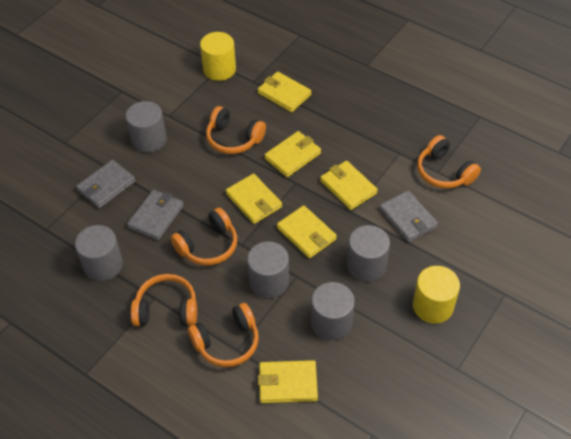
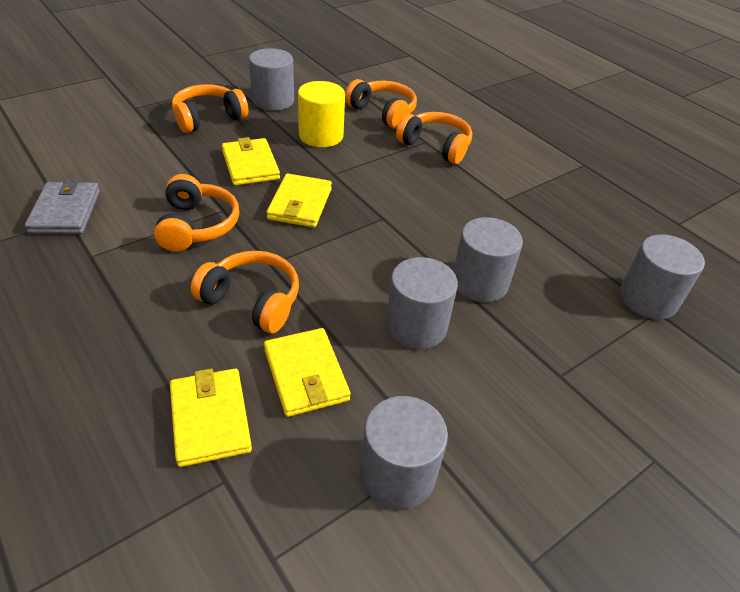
grey wallet: [76,160,136,209] [127,189,184,241] [379,190,438,242] = 3 -> [25,179,100,234] = 1
yellow cylinder: [200,32,236,81] [413,266,460,324] = 2 -> [298,81,345,147] = 1
yellow wallet: [226,174,282,224] [258,71,311,112] [258,360,318,403] [264,131,321,177] [277,205,337,258] [320,161,378,210] = 6 -> [170,369,252,467] [222,137,280,186] [264,328,351,417] [267,173,332,228] = 4

